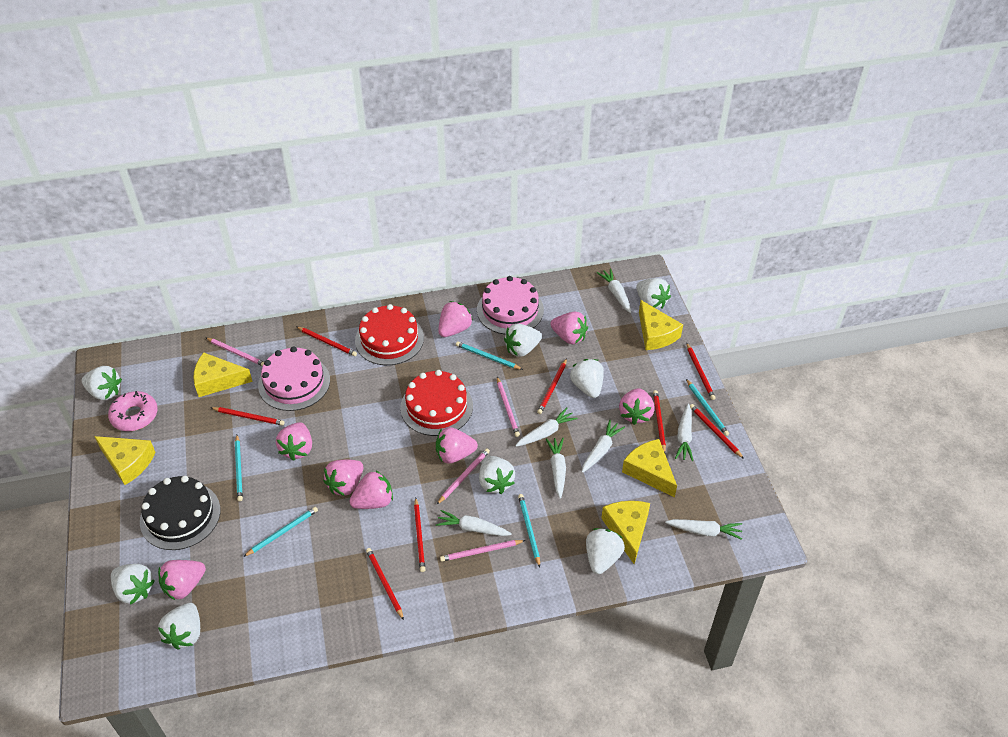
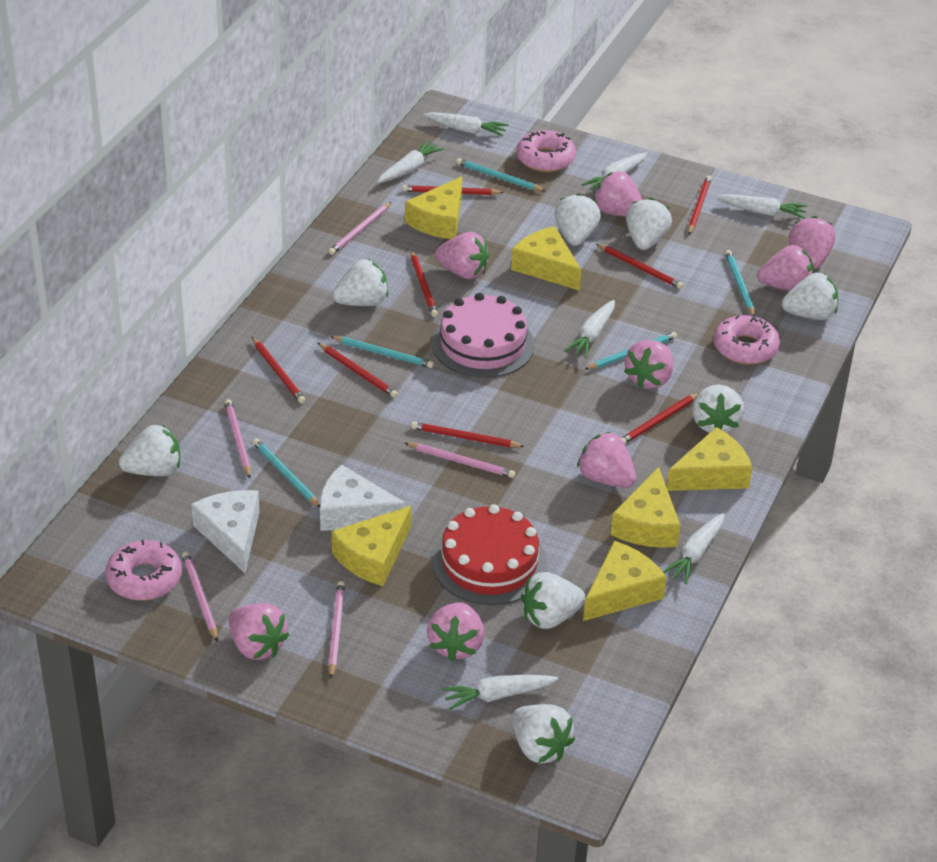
black cake: [140,476,220,550] = 1 -> none = 0
pink cake: [258,346,330,411] [477,276,544,334] = 2 -> [432,293,534,378] = 1
pink donut: [108,391,158,431] = 1 -> [105,540,182,601] [516,130,576,172] [713,315,780,365] = 3
pink pencil: [205,337,264,366] [437,448,490,504] [440,540,526,562] [497,377,520,437] = 4 -> [182,551,218,642] [225,399,251,478] [328,202,391,255] [328,581,345,678] [405,443,515,478] = 5
red cake: [355,304,424,365] [400,370,473,436] = 2 -> [432,504,547,605] = 1
white cheese: none = 0 -> [191,490,260,573] [320,465,407,531] = 2
yellow cheese: [94,436,156,485] [193,352,253,397] [601,501,650,564] [622,439,677,498] [639,300,683,350] = 5 -> [332,506,411,586] [405,176,462,239] [511,226,582,291] [583,541,667,621] [610,467,681,548] [667,427,752,491] = 6

